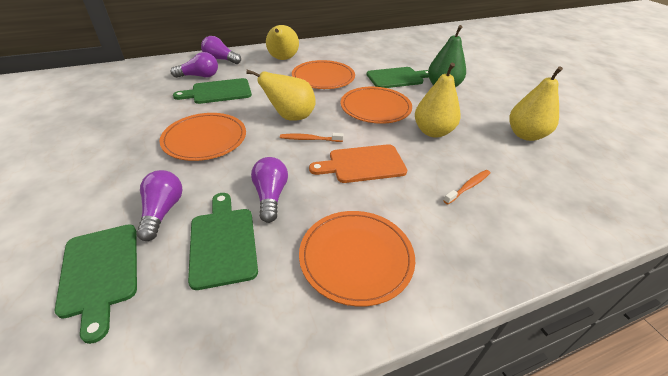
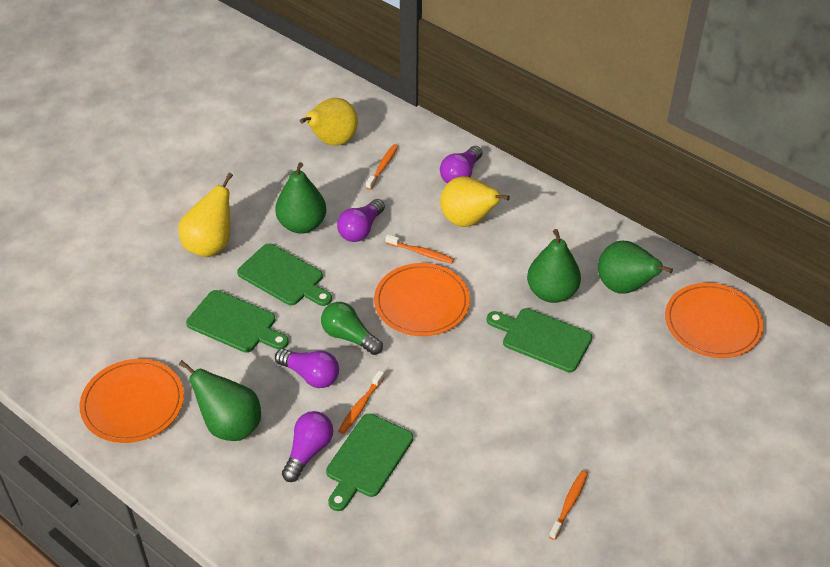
green light bulb: none = 0 -> [321,302,383,355] = 1
green pear: [428,25,466,88] = 1 -> [179,360,261,441] [275,162,326,234] [527,229,581,303] [598,241,673,294] = 4
orange cutting board: [309,144,407,183] = 1 -> none = 0
orange plate: [160,113,246,161] [292,60,355,89] [299,211,415,307] [341,87,412,124] = 4 -> [80,359,184,443] [374,263,470,336] [665,283,764,358] = 3
orange toothbrush: [280,133,344,142] [443,170,490,204] = 2 -> [338,370,385,434] [366,144,398,190] [386,234,454,263] [549,471,588,540] = 4
yellow pear: [246,70,316,121] [266,25,299,60] [415,63,461,138] [509,66,563,141] = 4 -> [178,173,233,257] [300,98,358,146] [440,176,510,227] = 3

